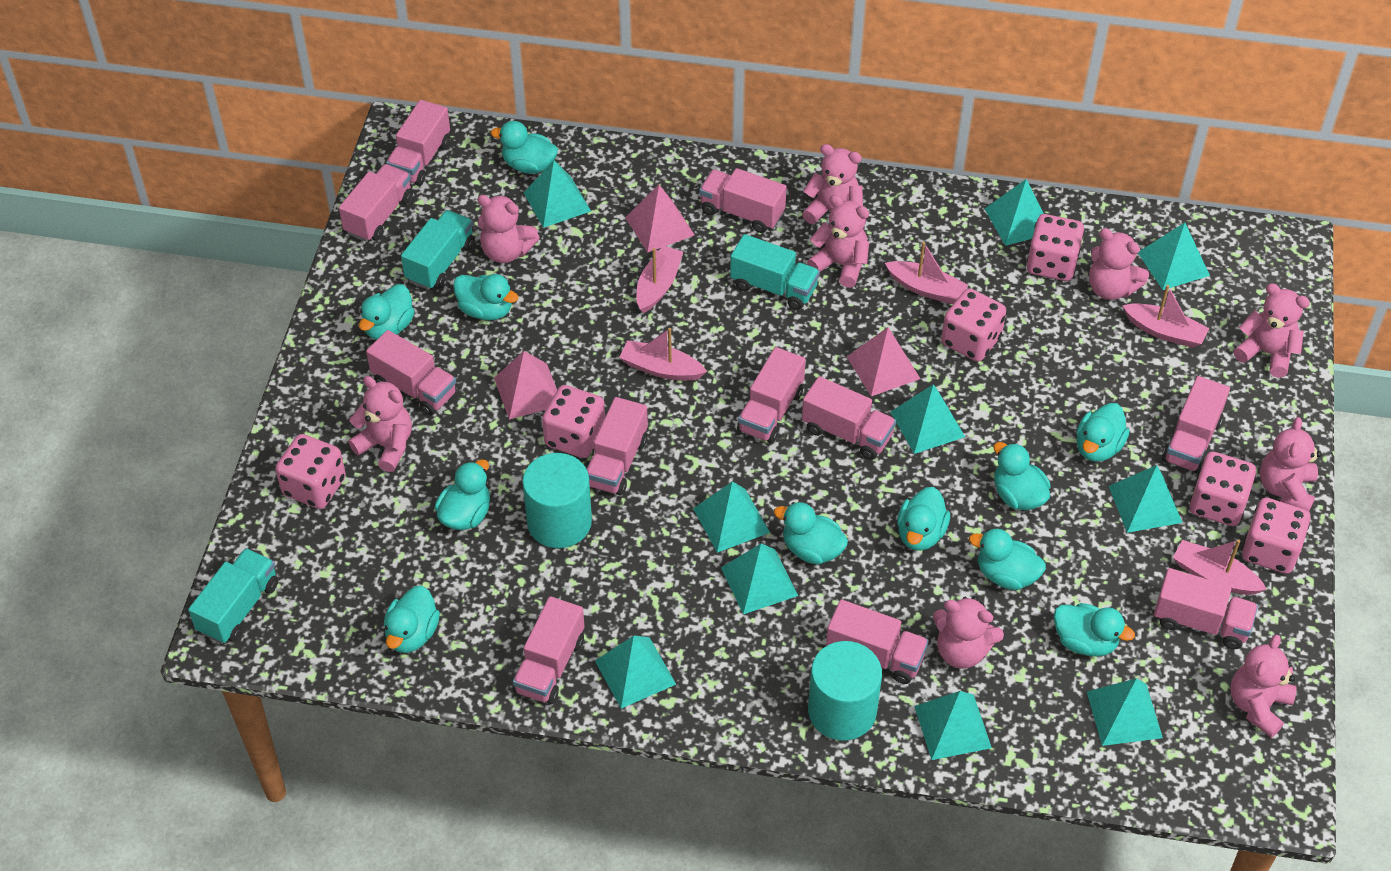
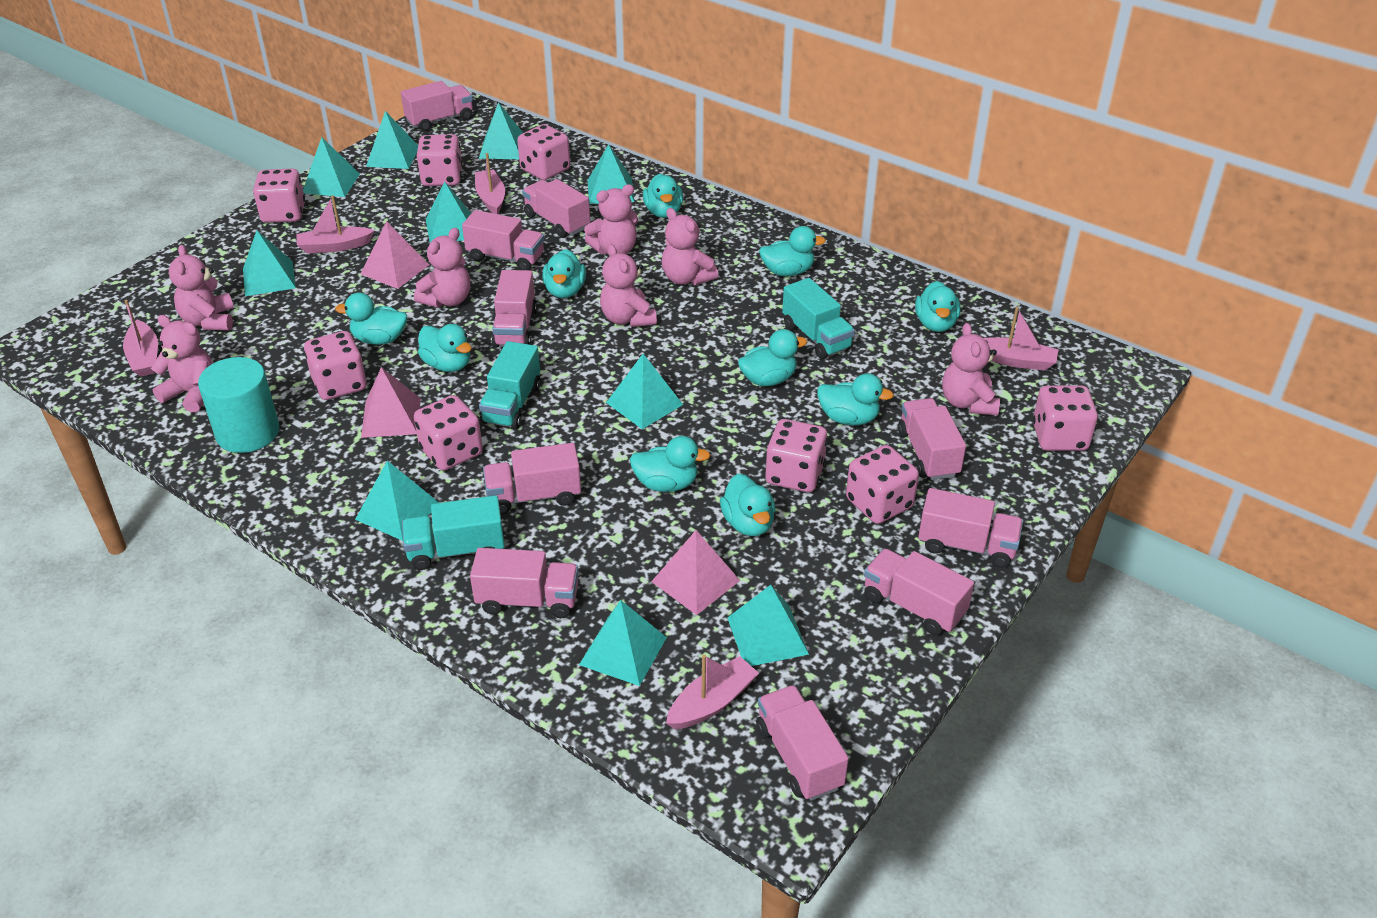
pink dice: [275,434,346,509] [542,385,605,458] [941,288,1006,362] [1027,214,1084,281] [1189,452,1256,526] [1242,498,1311,574] = 6 -> [253,168,305,223] [304,331,367,400] [414,395,483,471] [417,134,462,186] [517,124,570,180] [765,419,827,492] [846,445,919,524] [1033,385,1098,451] = 8
pink teddy bear: [348,376,412,472] [477,195,540,263] [802,144,863,224] [807,195,869,288] [933,596,1004,669] [1089,228,1149,300] [1231,635,1297,738] [1234,283,1310,378] [1260,417,1322,511] = 9 -> [151,315,213,413] [169,245,234,330] [414,228,470,308] [584,184,638,255] [600,244,657,327] [662,208,718,285] [942,323,1000,415] = 7
pink truck: [339,164,413,242] [366,330,456,415] [386,100,450,186] [513,596,585,704] [587,397,648,495] [699,168,787,233] [737,347,806,443] [802,376,896,460] [826,600,929,684] [1154,568,1258,649] [1162,376,1230,474] = 11 -> [401,81,473,131] [462,210,544,270] [470,548,579,618] [483,443,581,514] [492,270,537,347] [522,179,590,238] [756,685,849,801] [864,549,974,635] [898,398,966,480] [918,488,1023,568] = 10
turquoise cylinder: [522,453,592,548] [808,641,882,741] = 2 -> [198,357,280,453] = 1
turquoise duck: [359,284,415,340] [384,586,440,653] [435,459,490,530] [453,274,518,320] [491,121,558,174] [774,502,848,565] [897,487,950,551] [969,529,1046,590] [994,442,1051,510] [1054,603,1135,657] [1076,403,1130,462] = 11 -> [335,292,407,345] [418,324,472,372] [542,249,586,298] [630,436,710,492] [643,174,683,218] [720,474,775,536] [738,329,807,386] [759,226,826,276] [817,373,894,425] [915,281,960,332] = 10

